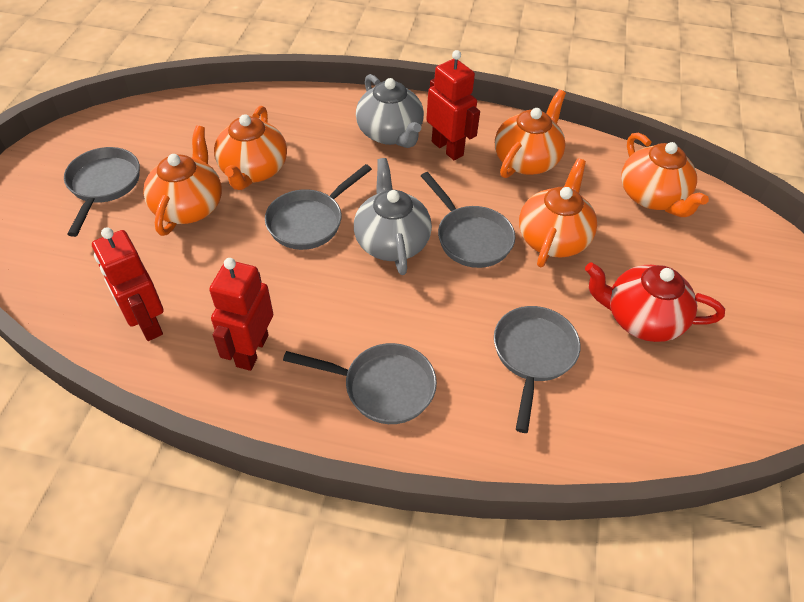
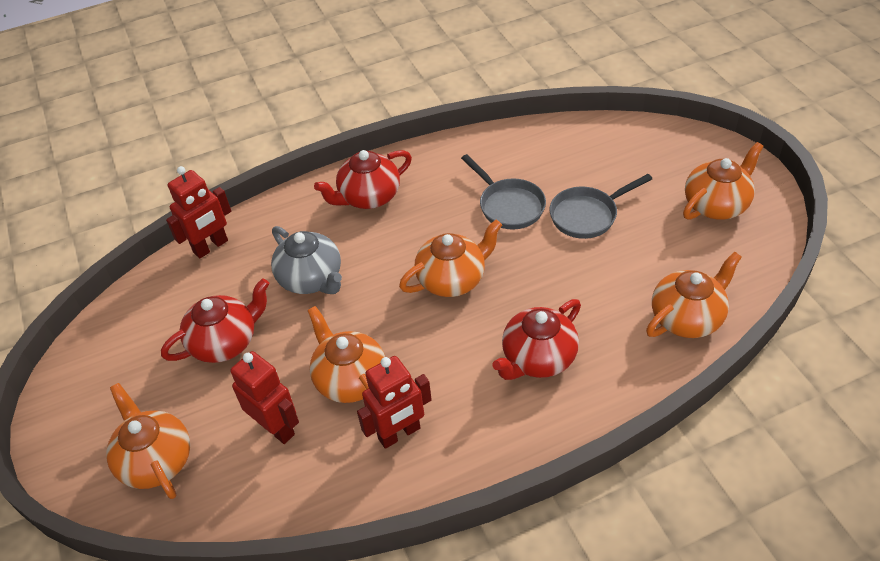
grey pan: [64,147,140,237] [265,164,372,250] [283,343,437,424] [421,172,515,268] [494,306,581,433] = 5 -> [461,154,546,230] [549,174,652,239] = 2
grey teapot: [354,158,432,275] [356,74,424,148] = 2 -> [271,226,342,294] = 1
red teapot: [585,262,725,342] = 1 -> [161,278,269,363] [314,150,412,209] [492,299,581,380] = 3

